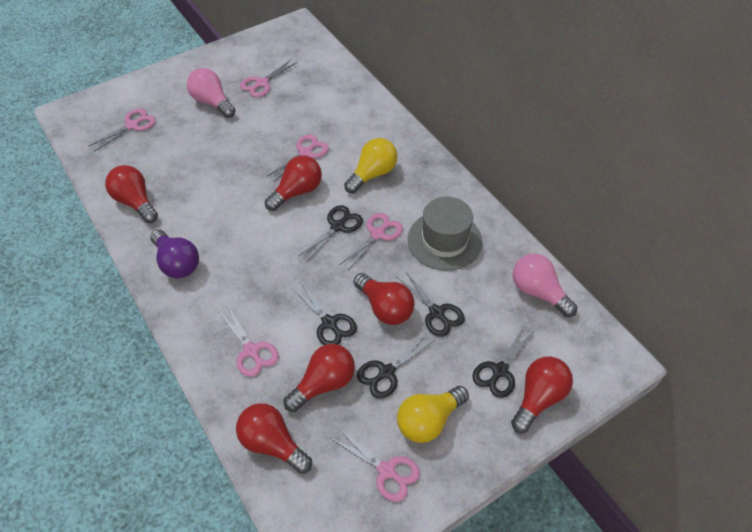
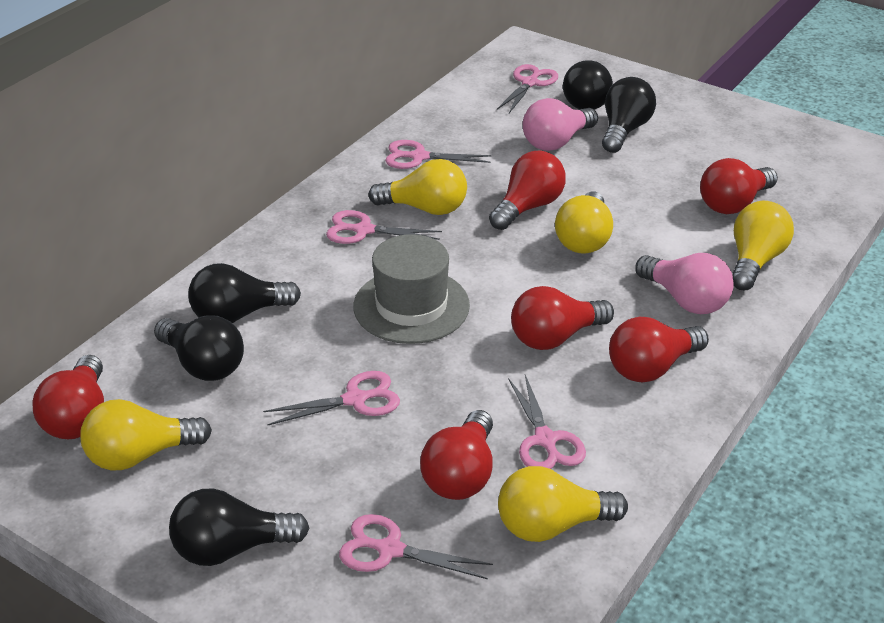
black light bulb: none = 0 -> [154,315,244,381] [169,489,309,566] [188,263,301,323] [563,60,613,110] [602,77,656,153] = 5
black scissors: [292,282,357,345] [298,205,363,262] [357,334,435,399] [397,271,465,337] [472,326,535,398] = 5 -> none = 0
purple light bulb: [150,229,199,279] = 1 -> none = 0
yellow light bulb: [344,138,397,194] [397,386,469,443] = 2 -> [80,399,212,470] [368,159,467,215] [498,466,628,542] [555,191,613,254] [732,201,794,291] = 5

